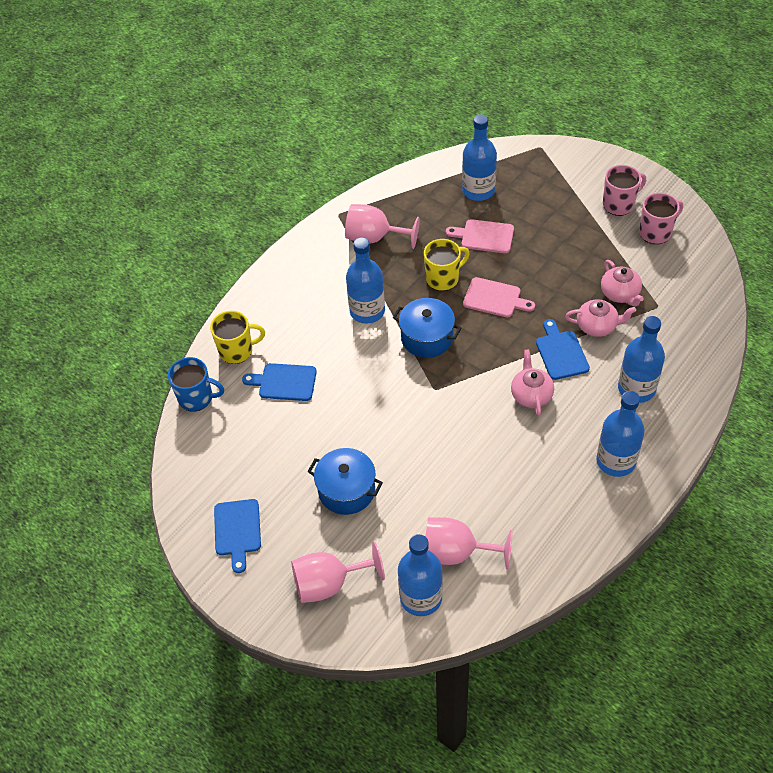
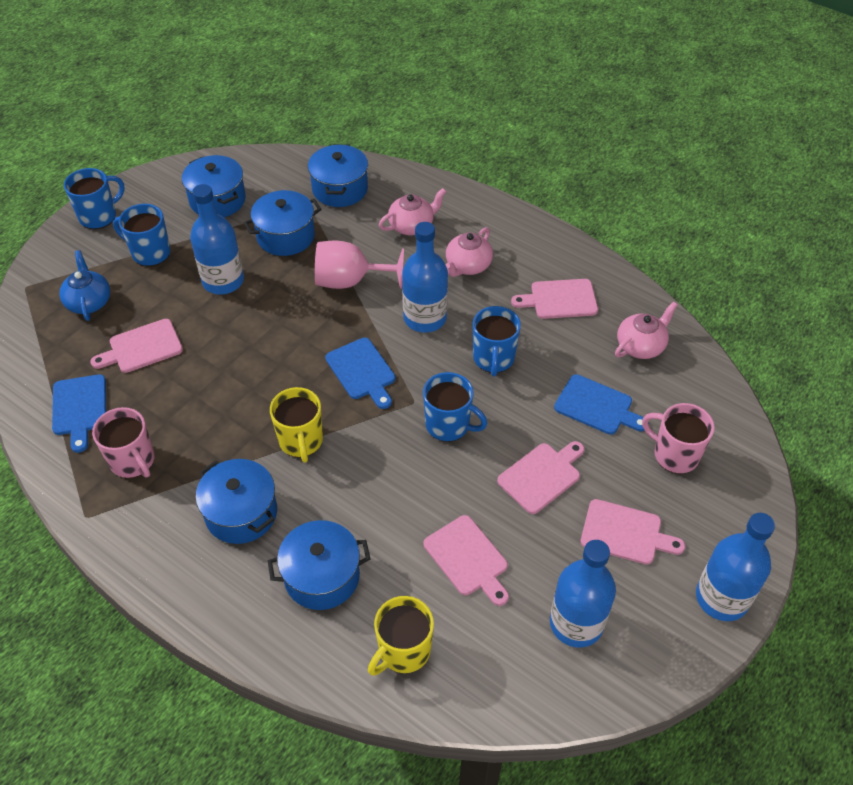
blue bottle: [346,237,385,324] [398,534,443,616] [462,115,497,201] [596,391,645,477] [618,316,665,403] = 5 -> [190,184,244,295] [402,222,448,333] [550,540,616,647] [696,513,775,621] = 4
blue mug: [168,357,224,412] = 1 -> [64,168,125,229] [113,204,170,266] [423,372,487,442] [473,306,521,377] = 4
blue pot: [308,448,383,515] [393,298,461,358] = 2 -> [182,155,246,217] [196,459,277,544] [244,190,322,256] [268,520,370,610] [308,144,368,207] = 5
blue teapot: none = 0 -> [59,250,110,321] = 1
pink cutting board: [446,219,514,253] [463,277,535,317] = 2 -> [91,319,183,373] [424,515,509,606] [497,441,584,514] [511,279,598,319] [581,499,685,565] = 5
pink goblet: [291,541,385,603] [345,204,420,249] [426,517,513,569] = 3 -> [315,240,404,289] = 1

